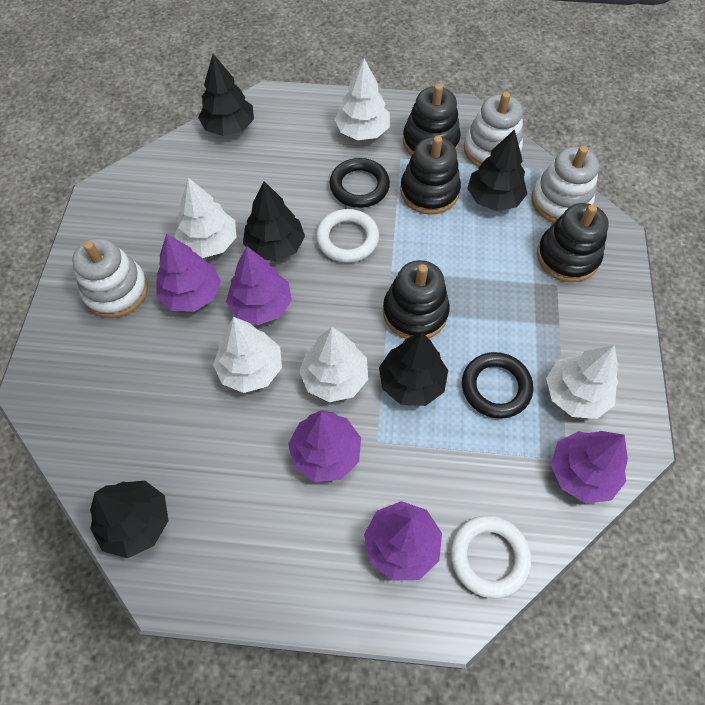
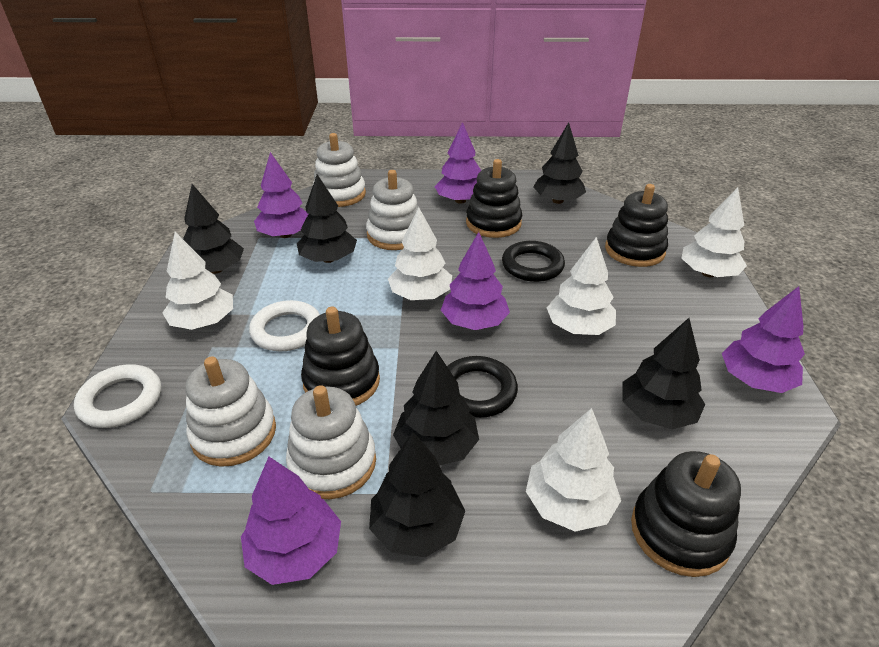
black tree: [90,481,168,558] [198,54,254,136] [243,181,305,261] [379,332,448,406] [467,129,527,211] = 5 -> [183,184,244,274] [297,174,357,263] [369,432,465,557] [393,351,479,465] [533,122,586,204] [623,318,705,429] = 6
white stacking toy: [72,238,148,318] [464,92,523,167] [531,146,599,223] = 3 -> [186,357,276,467] [286,385,376,499] [313,133,366,207] [366,170,418,250] = 4

